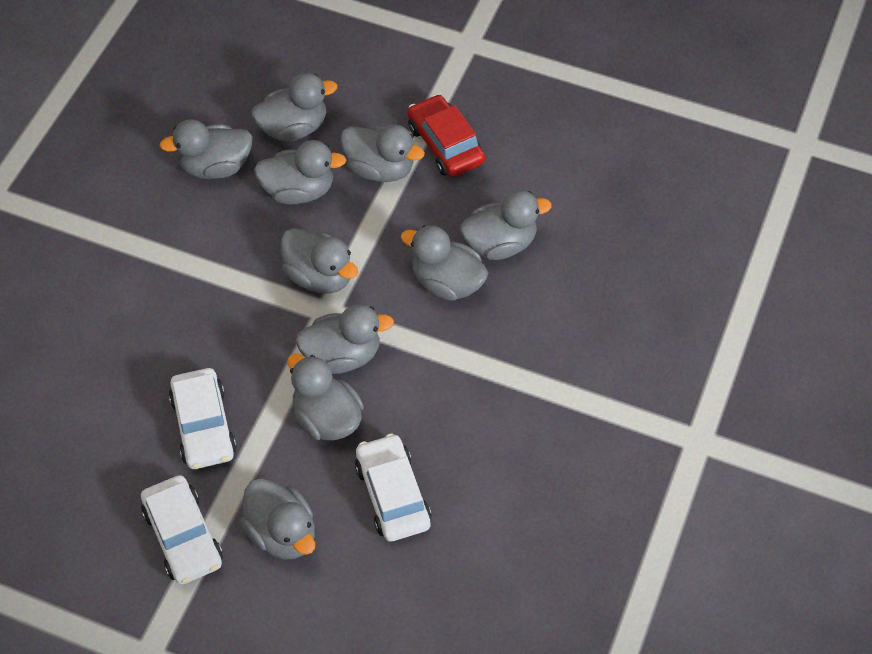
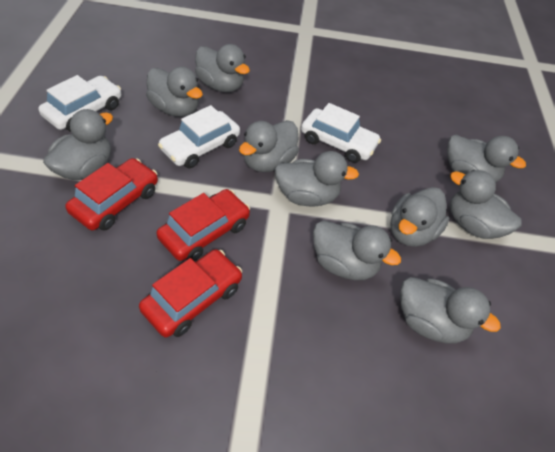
red car: [407,94,485,177] = 1 -> [66,158,158,231] [139,249,242,337] [156,189,250,261] = 3

